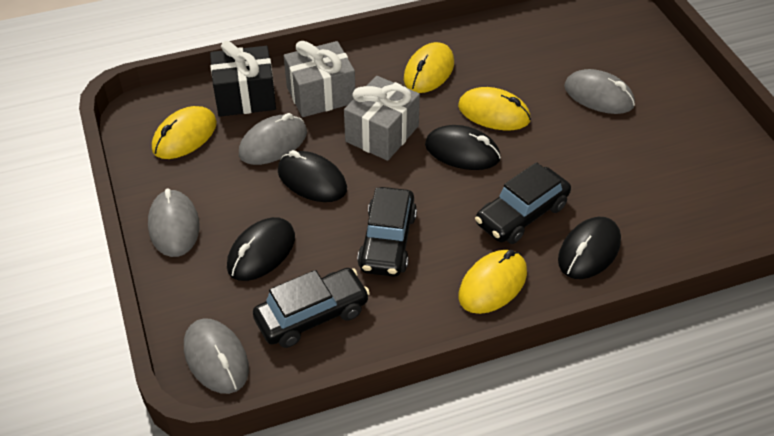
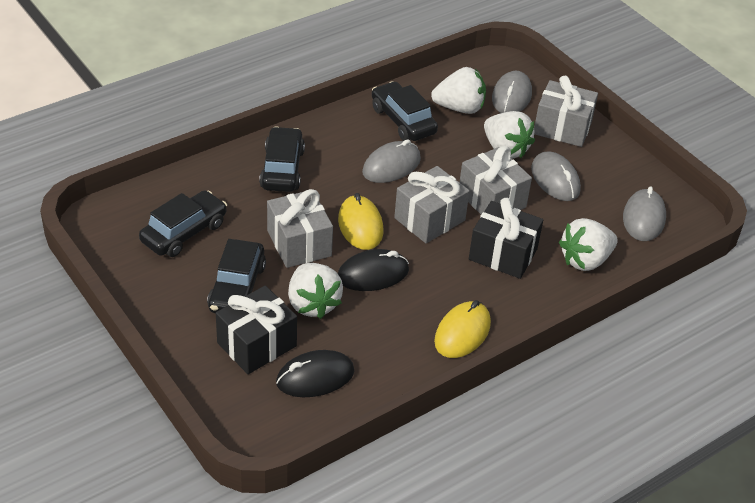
black car: [253,268,370,348] [357,187,417,277] [475,162,571,244] = 3 -> [139,191,227,257] [207,239,266,313] [259,127,305,192] [372,81,438,141] = 4
black gift: [210,41,276,117] = 1 -> [216,285,297,374] [469,198,543,279] = 2
black mouse: [227,217,295,281] [278,150,347,202] [425,125,501,170] [558,217,621,279] = 4 -> [276,350,354,397] [338,249,409,291] = 2
grey gift: [284,41,355,117] [344,76,420,161] = 2 -> [267,189,333,268] [394,166,470,243] [459,146,532,214] [534,76,598,147] = 4
white strawberry: none = 0 -> [288,263,343,319] [431,67,486,114] [484,111,535,159] [559,218,618,271] = 4
yellow mouse: [152,106,217,159] [404,42,454,93] [458,87,531,130] [458,250,527,314] = 4 -> [338,193,383,250] [434,300,491,358] = 2

